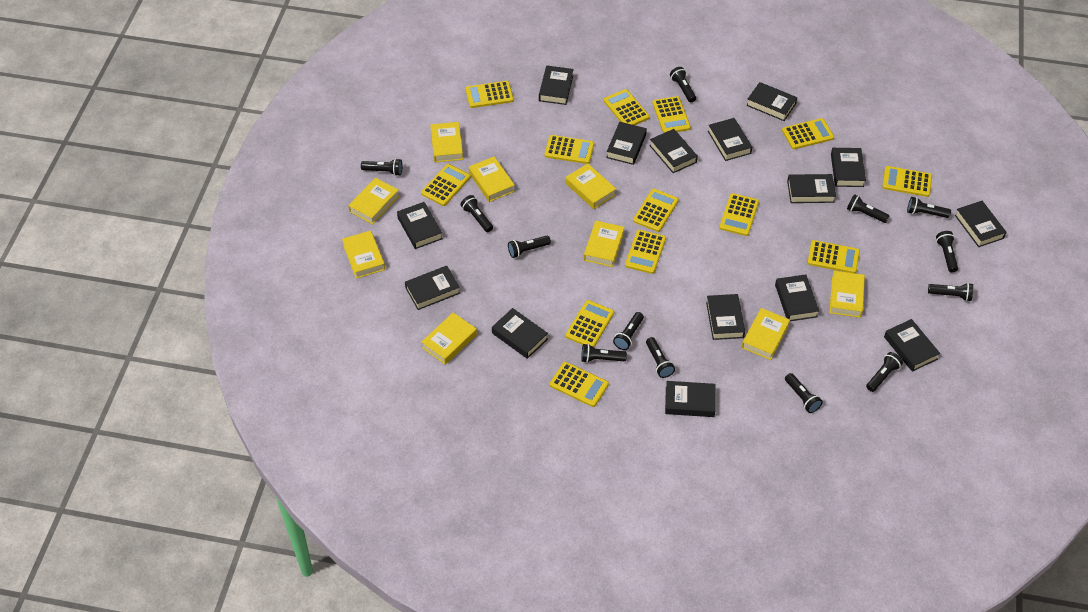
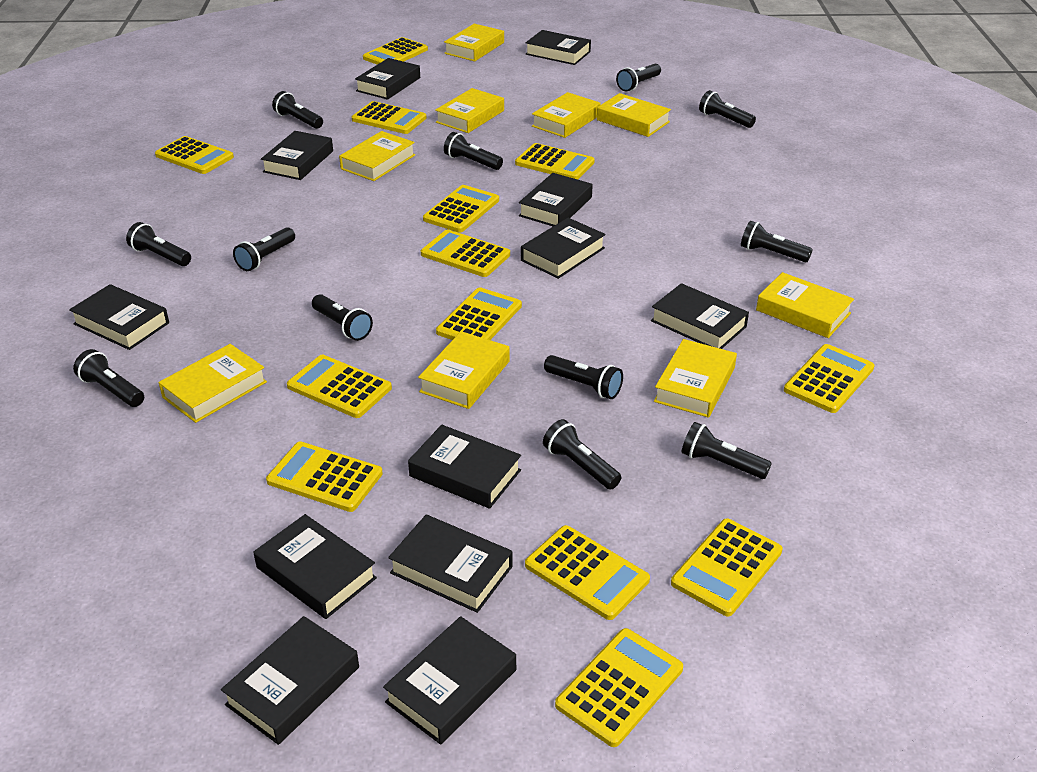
black book: [397,202,443,249] [405,266,460,310] [492,308,548,359] [539,66,574,105] [606,122,647,165] [650,129,698,173] [665,381,716,417] [706,294,745,340] [708,118,752,161] [746,82,797,121] [775,274,819,321] [787,174,836,203] [831,148,866,187] [884,319,940,372] [955,201,1007,247] = 15 -> [69,284,169,350] [221,616,359,745] [254,514,377,619] [261,131,333,180] [355,58,420,100] [383,616,516,745] [388,514,513,613] [408,425,521,509] [519,173,593,226] [521,218,606,279] [526,30,591,65] [651,283,749,349] = 12
black flashlight: [361,158,402,176] [460,195,493,232] [508,236,551,258] [581,344,627,363] [613,312,644,350] [646,337,675,378] [670,67,696,102] [785,373,823,413] [847,194,890,223] [866,352,903,392] [907,197,951,218] [928,283,973,301] [936,231,958,273] = 13 -> [73,349,144,407] [126,222,191,266] [233,227,295,271] [272,91,323,129] [312,294,373,341] [444,132,503,170] [543,419,621,490] [544,355,623,399] [616,64,661,91] [682,422,772,479] [699,90,756,128] [741,221,813,262] = 12

